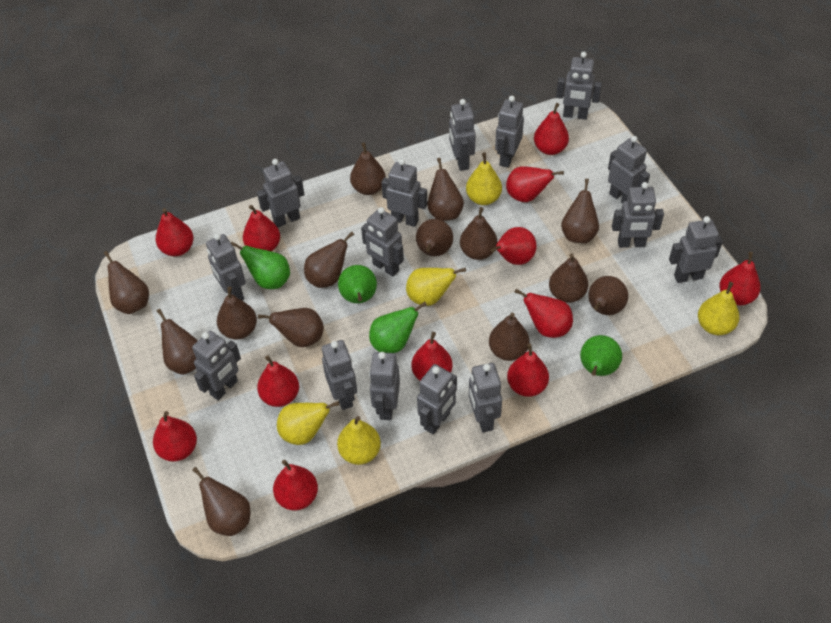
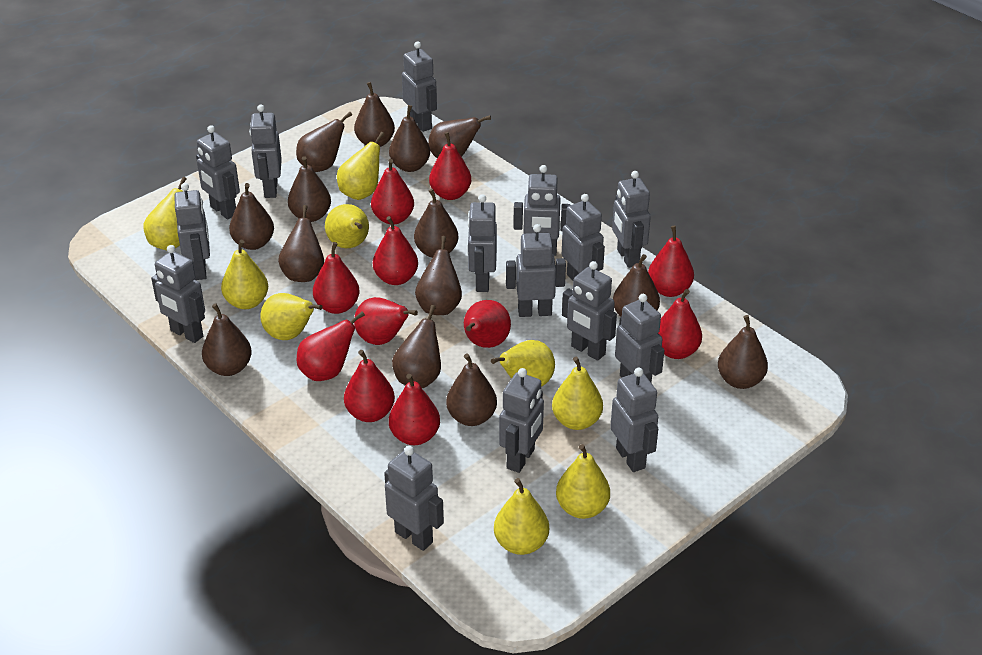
green pear: [231,242,290,289] [338,265,377,303] [369,302,427,353] [580,335,622,376] = 4 -> none = 0
red pear: [153,411,197,462] [156,208,194,256] [243,205,280,251] [257,355,299,407] [273,460,318,510] [411,332,453,381] [491,227,537,265] [506,166,564,202] [507,343,549,397] [514,289,573,338] [534,103,569,155] [719,252,761,305] = 12 -> [297,311,365,381] [313,242,360,314] [344,350,395,422] [354,297,418,345] [371,159,414,225] [373,216,418,285] [389,374,440,445] [429,132,471,200] [464,300,511,348] [648,226,694,297] [658,289,702,359] = 11
yellow pear: [277,401,339,445] [337,416,381,465] [406,268,466,306] [466,152,502,205] [698,282,740,335] = 5 -> [143,177,187,250] [221,240,268,309] [260,293,323,340] [325,204,369,248] [337,132,385,200] [491,340,555,387] [494,478,549,555] [552,357,603,430] [556,444,610,519] = 9

